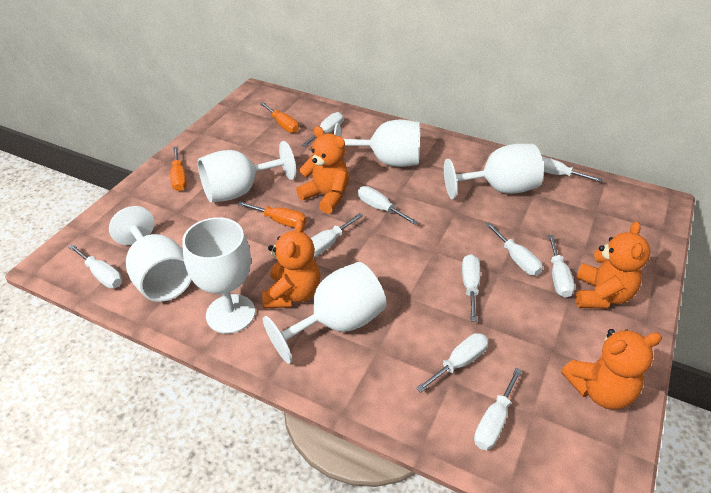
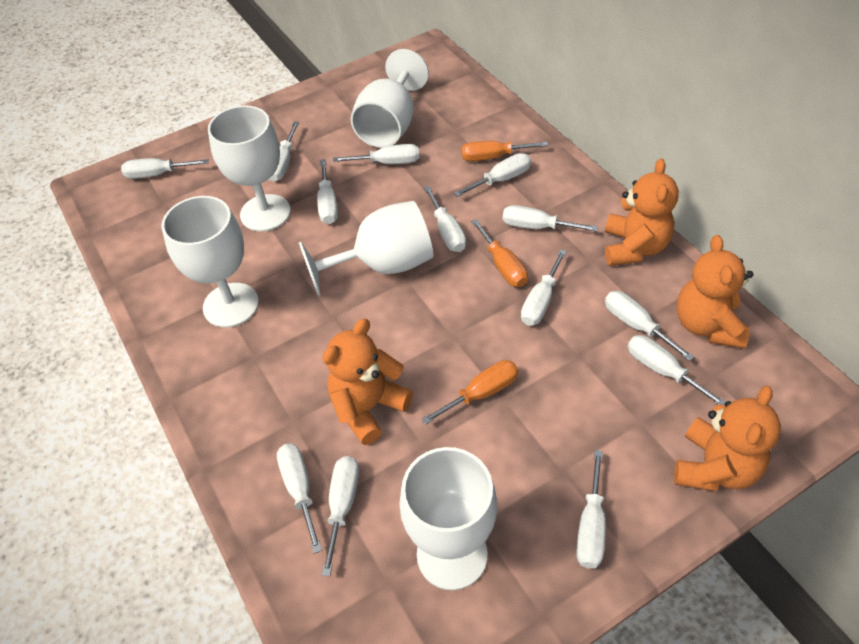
white goblet: [109,206,192,302] [182,217,255,334] [198,141,296,202] [263,262,386,364] [334,120,420,167] [444,144,544,199] = 6 -> [161,196,259,327] [208,105,291,231] [299,201,433,296] [351,49,429,148] [399,447,497,590] = 5
white screwdriver: [69,244,122,288] [301,112,343,147] [311,213,363,257] [358,186,418,225] [416,333,489,392] [462,254,480,322] [474,368,522,450] [485,222,543,276] [542,156,603,182] [548,235,575,298] = 10 -> [121,158,209,179] [269,122,299,182] [277,444,322,554] [317,159,338,224] [322,456,359,576] [333,144,419,164] [424,186,466,252] [454,153,531,197] [503,205,598,232] [521,250,567,326] [576,450,606,569] [605,291,694,361] [628,335,726,405] = 13

